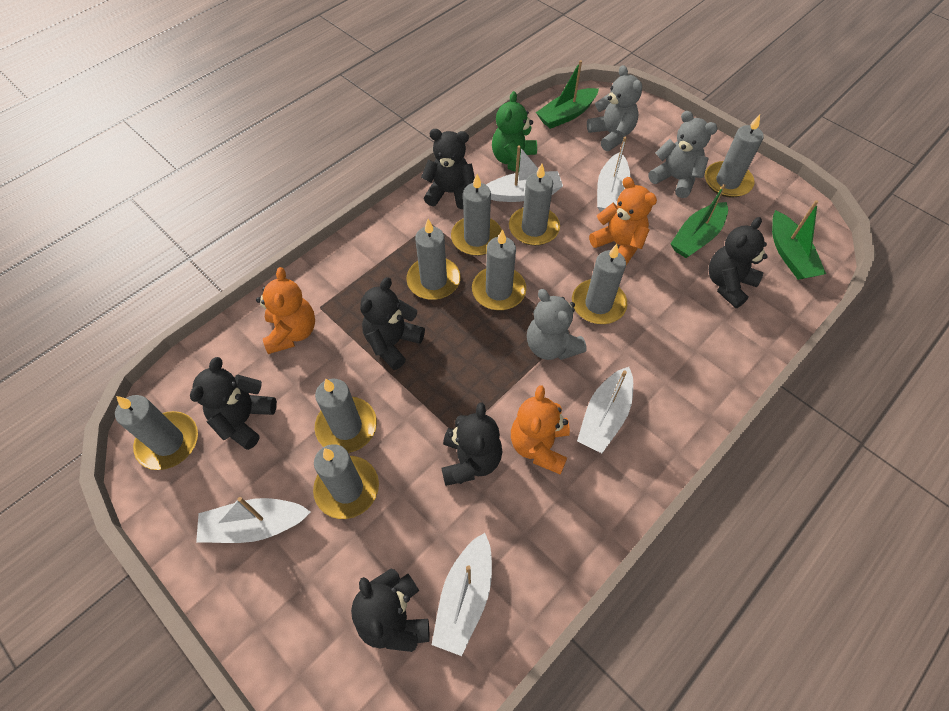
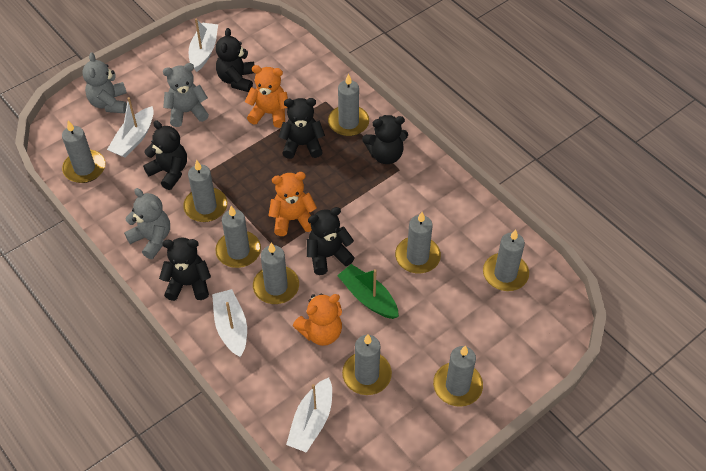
green boat: [536,60,599,129] [671,184,728,258] [772,200,826,280] = 3 -> [337,264,399,319] = 1
green teddy bear: [492,91,537,172] = 1 -> none = 0
white boat: [196,497,310,543] [432,533,492,656] [486,145,563,202] [577,367,633,453] [597,137,631,212] = 5 -> [107,97,154,158] [189,19,218,72] [212,289,247,357] [286,377,332,453] = 4

